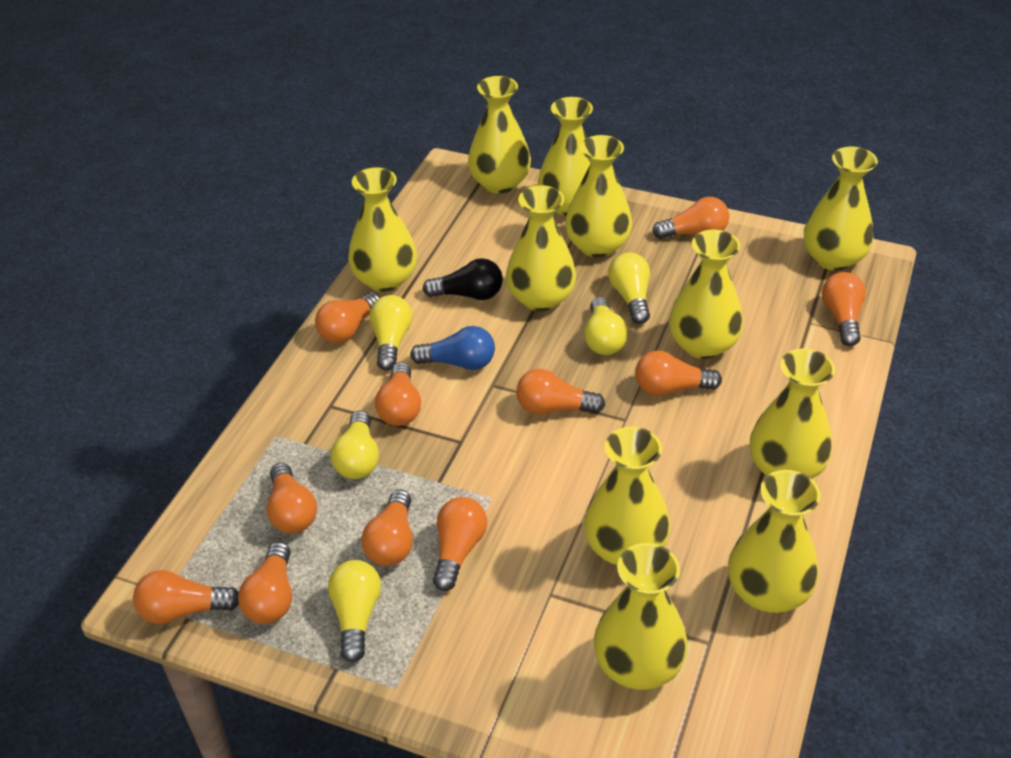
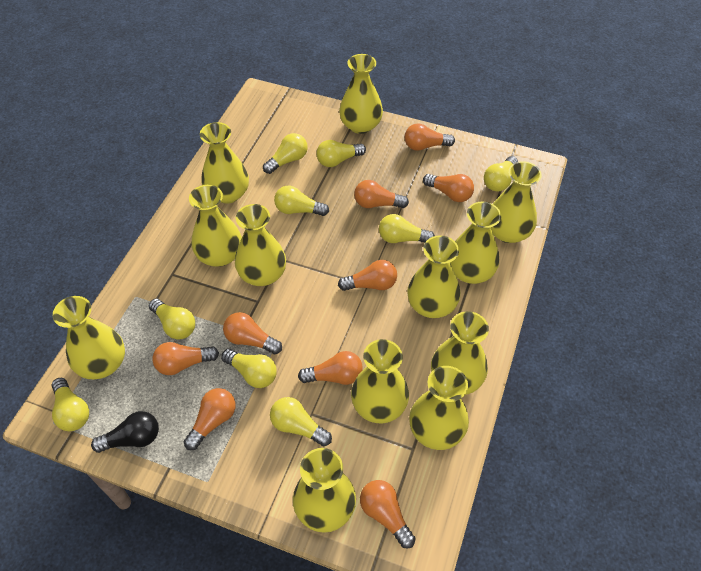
blue light bulb: [410,326,495,370] = 1 -> none = 0
orange light bulb: [133,570,239,624] [238,542,292,624] [266,463,317,533] [315,292,380,343] [361,489,413,566] [375,362,421,426] [433,497,487,591] [516,369,605,414] [635,351,722,396] [652,197,729,239] [822,272,866,346] = 11 -> [152,342,219,375] [184,388,236,450] [223,312,282,354] [298,351,363,385] [338,260,397,291] [354,180,409,208] [360,480,415,548] [405,123,455,151] [423,174,474,202] = 9
yellow light bulb: [328,560,381,663] [331,411,379,479] [369,295,412,371] [584,297,628,355] [608,253,650,324] = 5 -> [51,378,89,431] [149,299,195,339] [221,349,277,388] [263,133,308,174] [270,397,332,446] [274,186,329,216] [317,140,366,167] [379,214,435,243] [484,156,518,192] = 9
yellow vase: [348,167,417,292] [468,76,531,193] [506,185,576,311] [538,97,593,216] [565,135,632,258] [584,427,670,565] [594,543,688,690] [669,230,743,359] [728,470,821,613] [750,348,835,479] [804,147,878,271] = 11 -> [53,296,125,379] [189,185,242,267] [200,122,249,204] [235,204,286,286] [293,448,356,533] [339,54,383,134] [351,339,409,423] [407,235,460,318] [409,366,469,450] [431,311,489,395] [450,202,501,284] [491,161,542,243] = 12

